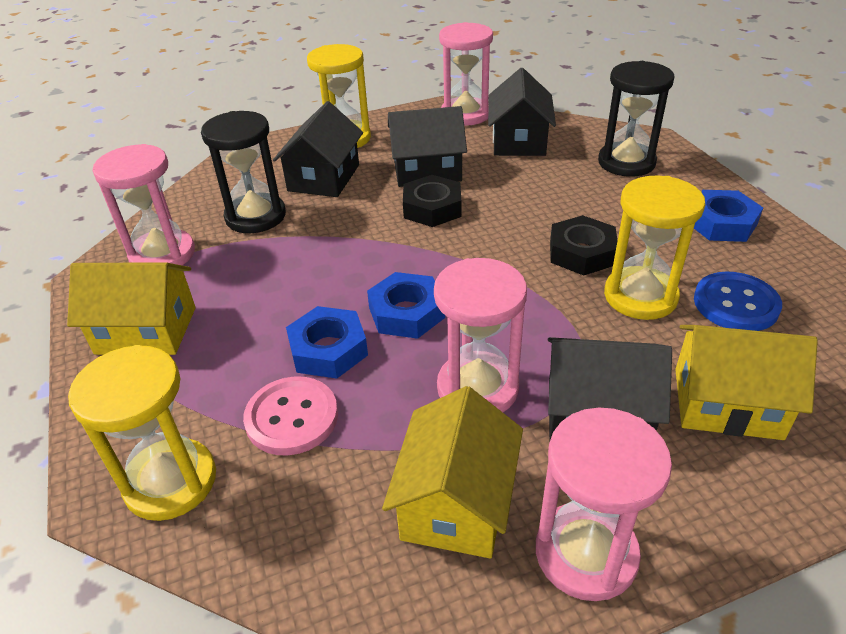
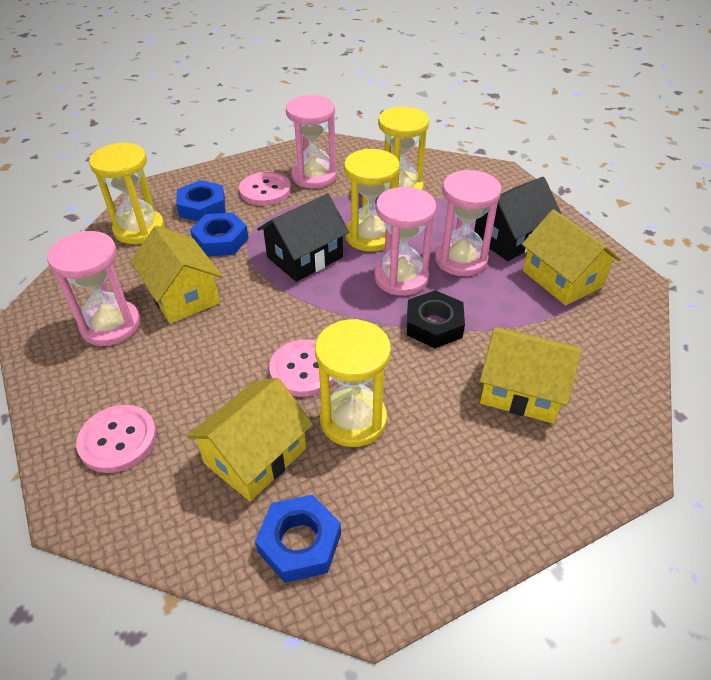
black hourglass: [201,111,286,233] [598,61,675,177] = 2 -> none = 0
black house: [273,101,363,197] [388,106,467,187] [488,68,556,156] [548,337,672,441] = 4 -> [257,193,349,282] [474,177,562,261] = 2
black nut: [403,175,461,227] [550,215,618,276] = 2 -> [407,290,465,348] = 1
blue button: [694,272,782,331] = 1 -> none = 0
pink button: [243,376,338,456] = 1 -> [76,405,157,473] [239,172,291,206] [269,339,335,397] = 3
yellow hourglass: [68,345,216,521] [307,44,371,148] [604,175,705,320] = 3 -> [89,143,164,244] [315,319,391,447] [344,149,400,252] [378,107,429,191] = 4
yellow house: [67,262,196,355] [382,386,523,558] [675,325,818,440] = 3 -> [130,225,222,324] [187,378,313,501] [480,327,582,424] [522,209,621,305] = 4

